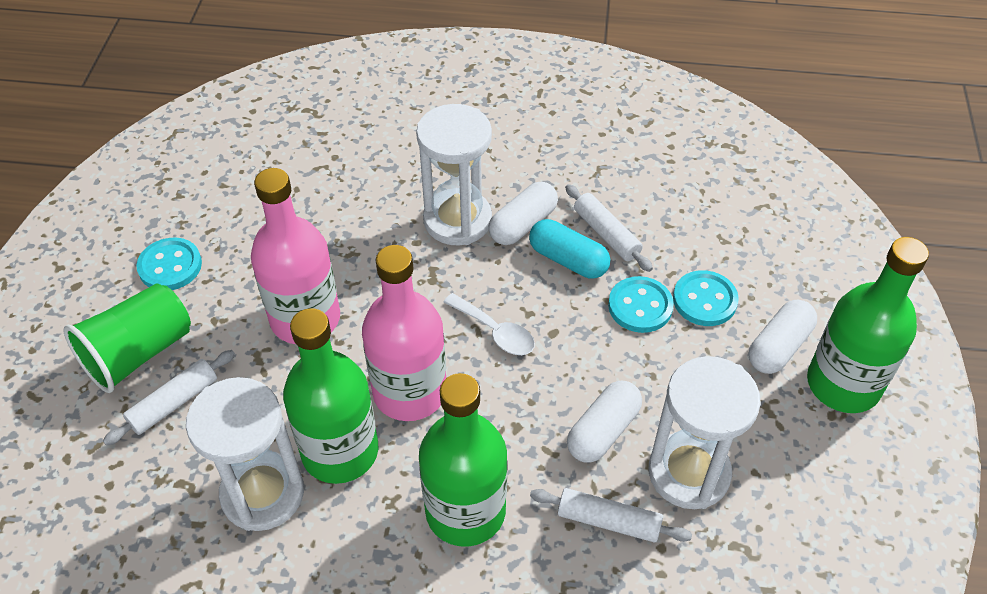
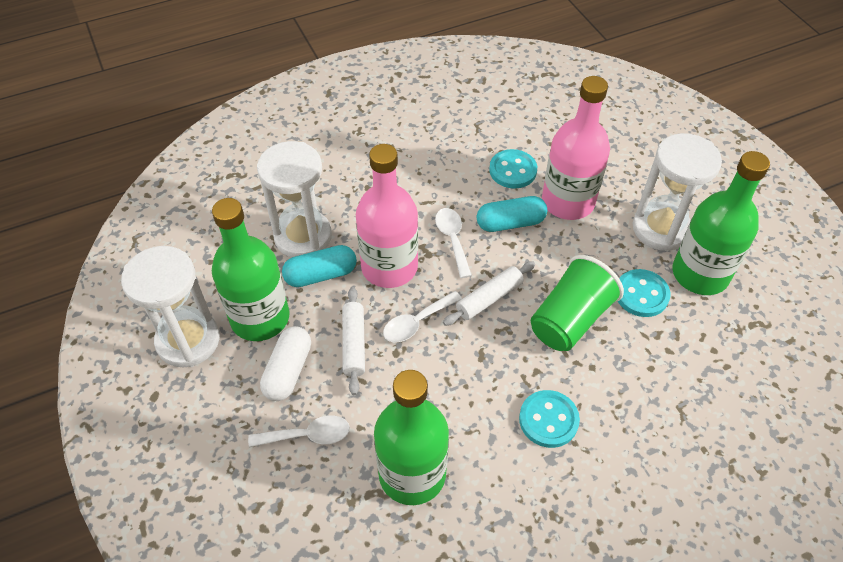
turquoise capsule: [529,219,610,278] = 1 -> [282,245,357,287] [477,196,547,232] = 2
white capsule: [489,182,558,245] [567,381,642,463] [749,300,817,374] = 3 -> [260,326,311,401] = 1
white rolling pin: [103,350,235,446] [530,488,692,543] [565,184,653,272] = 3 -> [342,287,365,395] [443,261,535,326] = 2
white spoon: [444,293,535,355] = 1 -> [248,415,350,447] [383,291,462,342] [435,208,472,278] = 3

